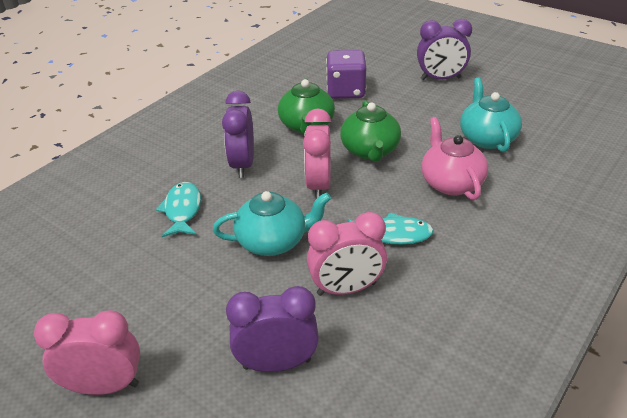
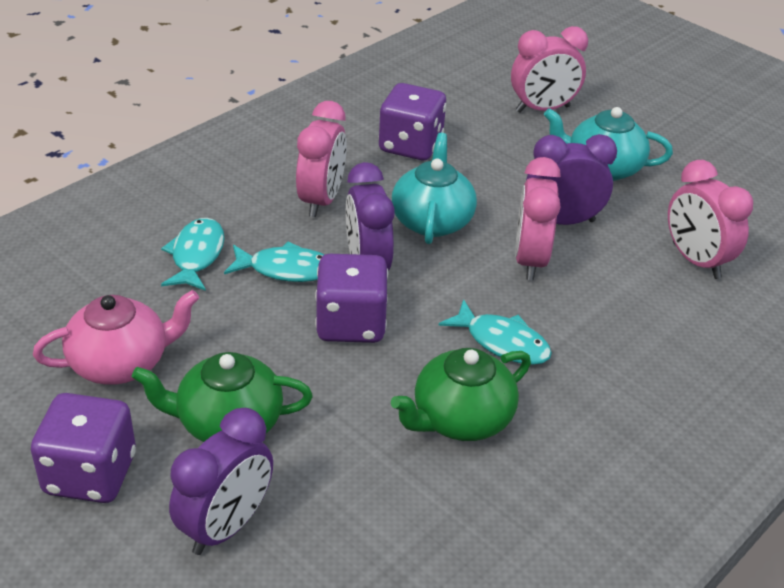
pink clock: [34,310,140,395] [303,108,331,199] [307,212,387,296] = 3 -> [296,101,347,217] [511,26,588,113] [515,157,561,280] [668,160,753,279] = 4
purple dice: [326,50,366,99] = 1 -> [31,393,136,503] [315,254,388,343] [379,83,446,160] = 3
turquoise fish: [155,182,201,237] [348,213,434,245] = 2 -> [161,218,225,291] [224,242,324,282] [439,299,552,365] = 3

